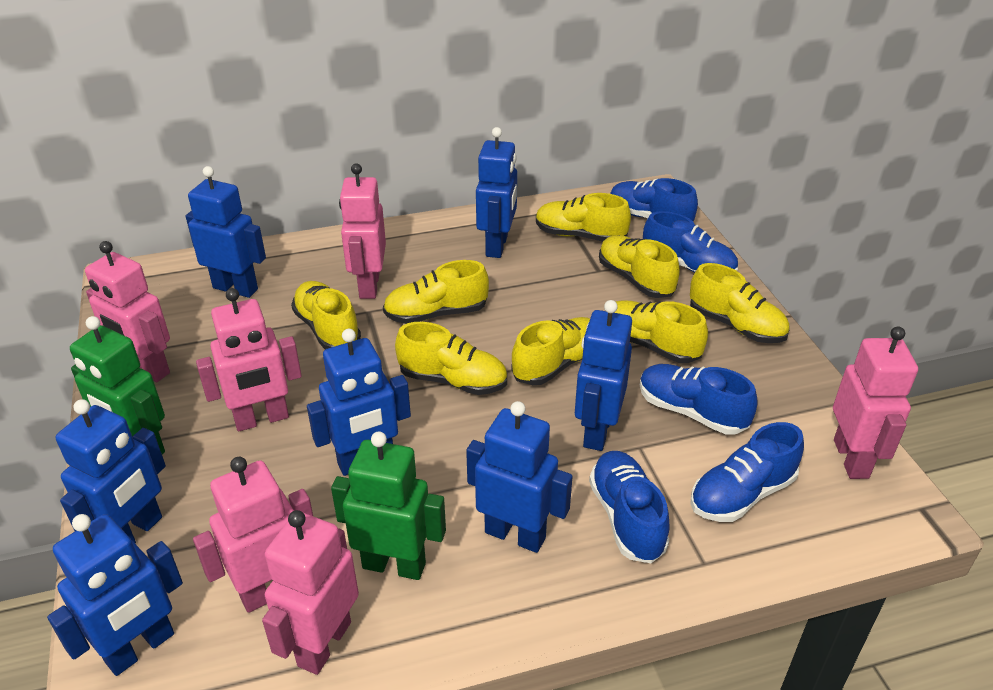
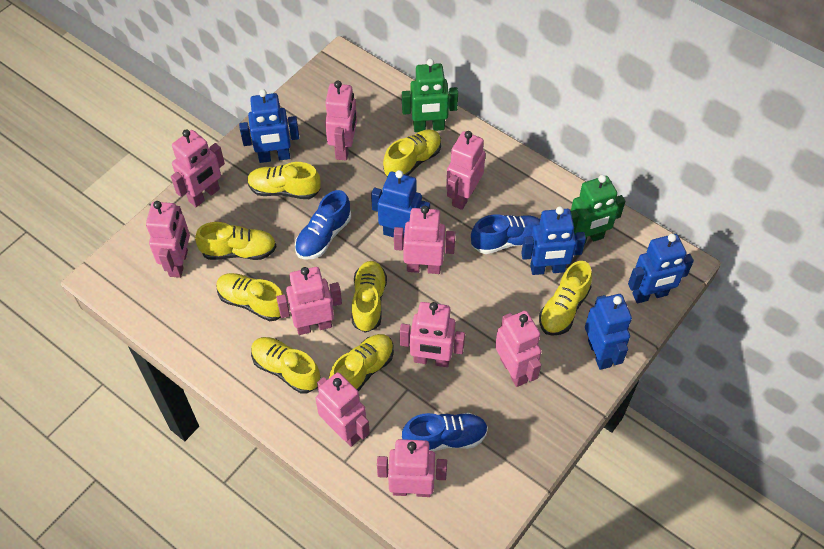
blue robot: [47,514,183,676] [56,399,166,543] [186,166,266,298] [307,329,411,476] [466,401,573,553] [476,127,517,258] [575,300,632,451] = 7 -> [239,89,299,163] [371,170,430,237] [521,206,586,275] [585,294,632,370] [628,234,694,303] = 5
blue shoe: [589,451,670,563] [610,178,698,221] [640,364,758,435] [643,211,738,273] [690,422,804,522] = 5 -> [295,190,351,260] [402,413,488,451] [471,214,540,254] = 3
pink robot: [85,241,170,382] [193,457,313,613] [196,288,302,431] [262,510,359,675] [339,163,386,299] [833,327,918,479] = 6 -> [146,201,190,278] [171,129,225,207] [276,267,342,335] [316,372,370,447] [325,81,357,161] [377,439,447,497] [394,206,456,274] [400,302,465,367] [446,131,486,210] [495,311,542,387] = 10

